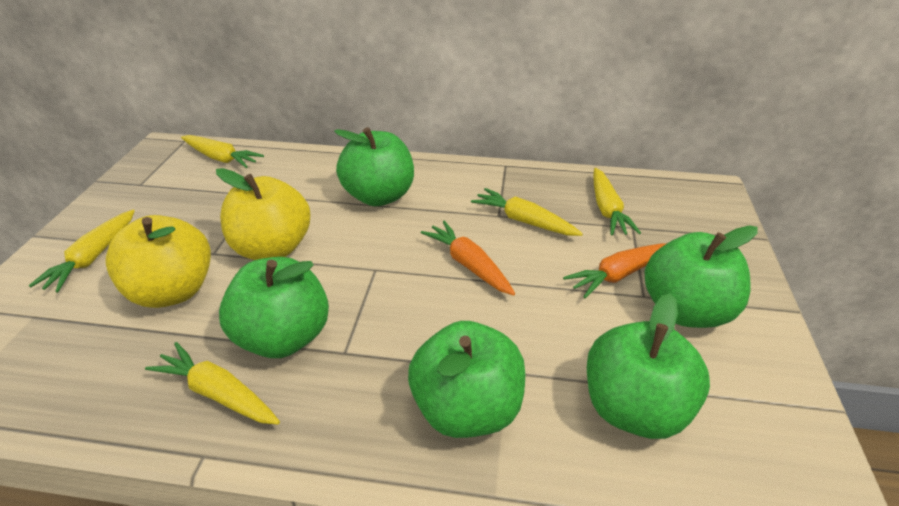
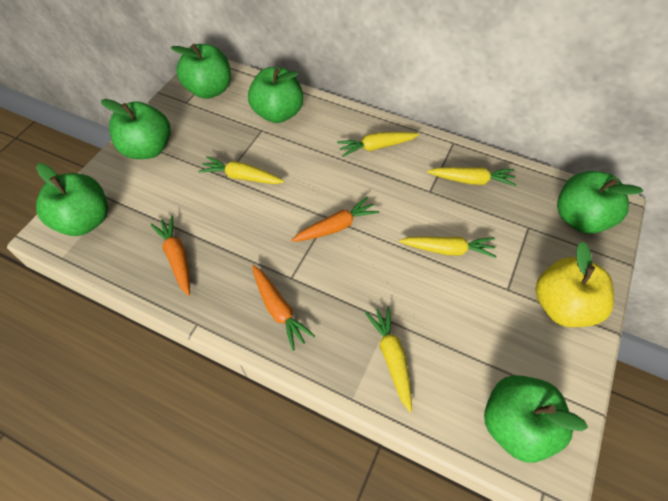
green apple: [219,257,329,358] [334,127,414,206] [408,321,525,438] [587,293,710,439] [645,225,758,328] = 5 -> [36,163,108,236] [101,99,171,159] [171,44,231,99] [248,67,303,123] [484,375,588,463] [557,171,643,234] = 6
orange carrot: [421,220,515,296] [563,243,667,298] = 2 -> [150,216,190,296] [252,265,315,351] [291,197,379,242] = 3
yellow apple: [106,215,211,308] [216,168,310,260] = 2 -> [535,241,614,327] = 1

